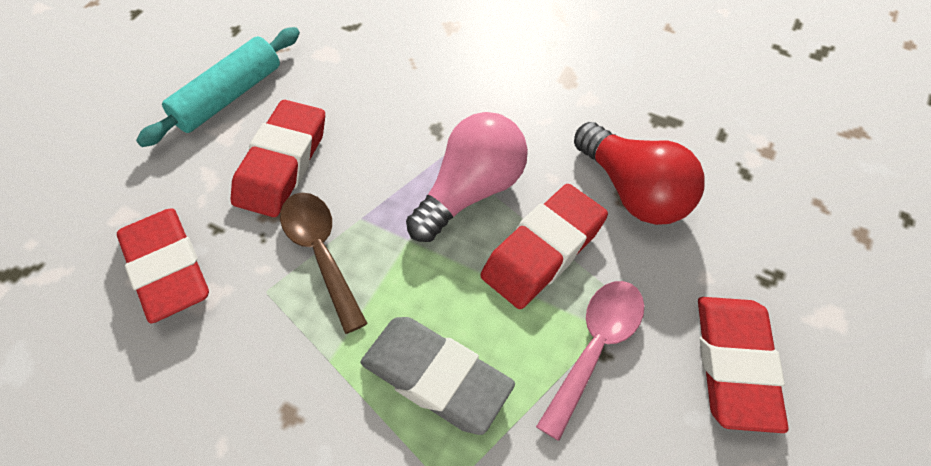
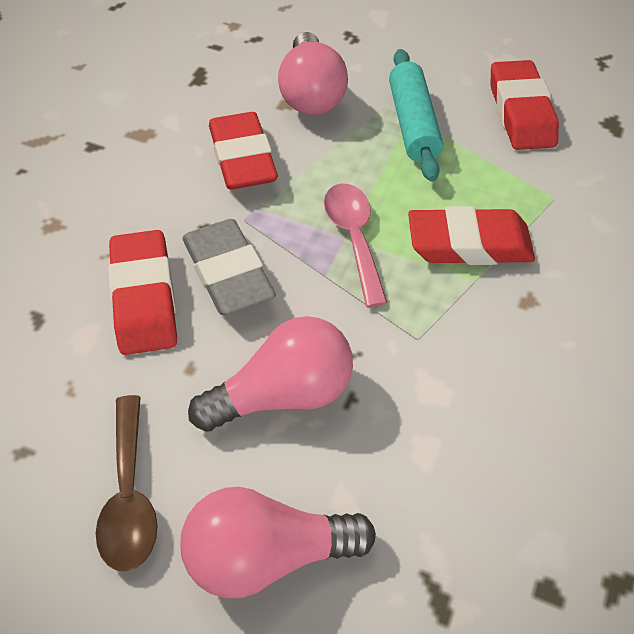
pink light bulb: [406,112,528,242] = 1 -> [180,487,376,598] [188,316,353,432] [278,32,348,115] = 3
red light bulb: [574,122,705,225] = 1 -> none = 0

